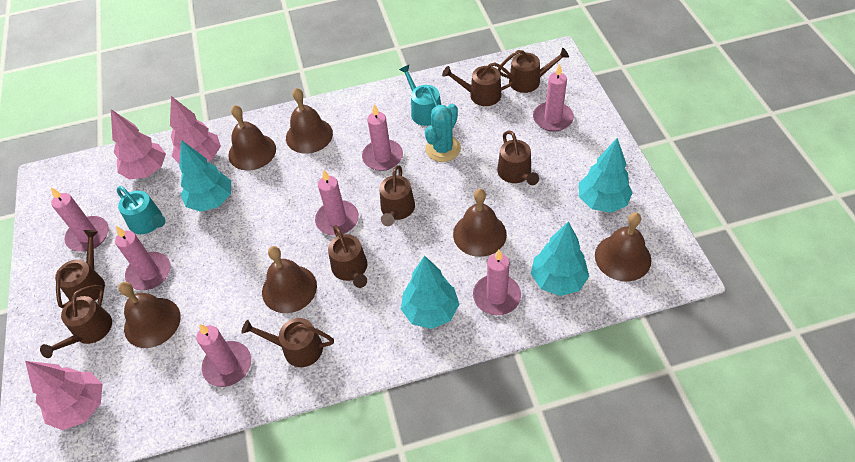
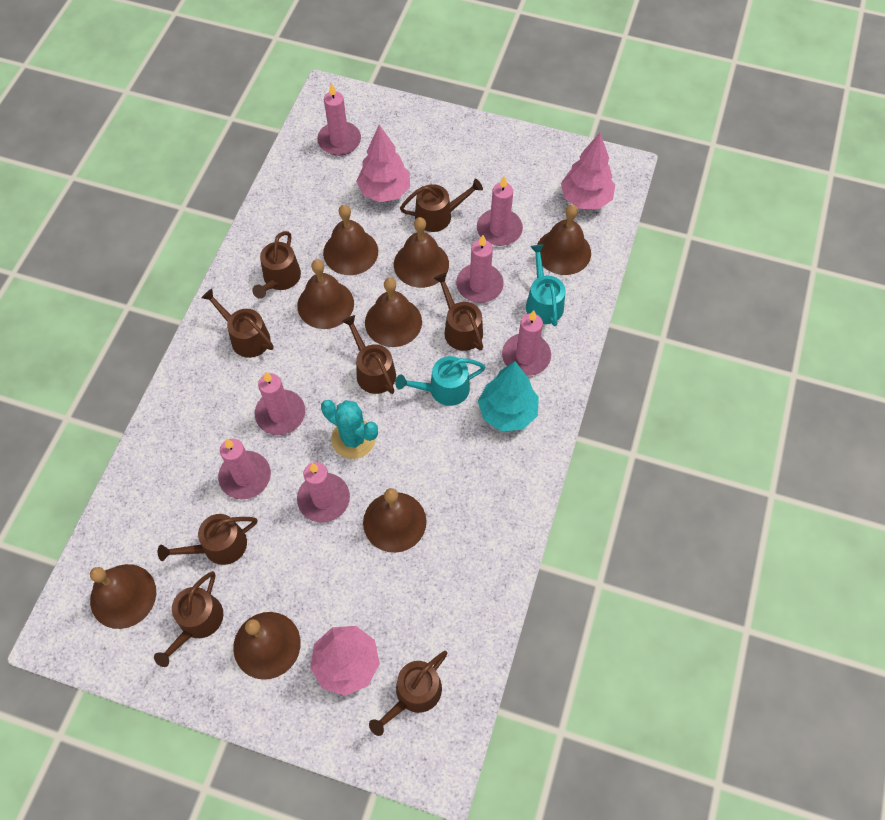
brown bell: [118,282,181,348] [228,105,276,171] [262,246,317,313] [286,88,333,154] [453,189,507,257] [595,212,651,281] = 6 -> [90,564,156,629] [233,612,301,680] [297,259,354,329] [323,205,378,275] [363,488,426,553] [365,278,422,347] [394,217,449,288] [537,204,591,275] = 8
turquoise tree: [179,140,231,212] [401,255,459,329] [531,221,589,296] [579,138,633,213] = 4 -> [478,361,539,431] = 1

